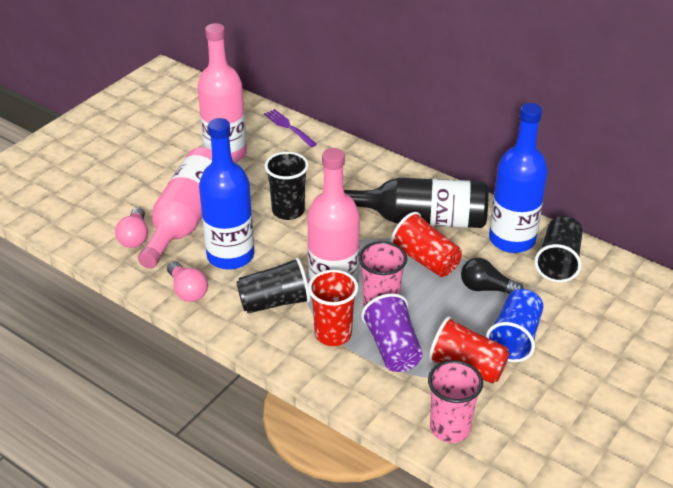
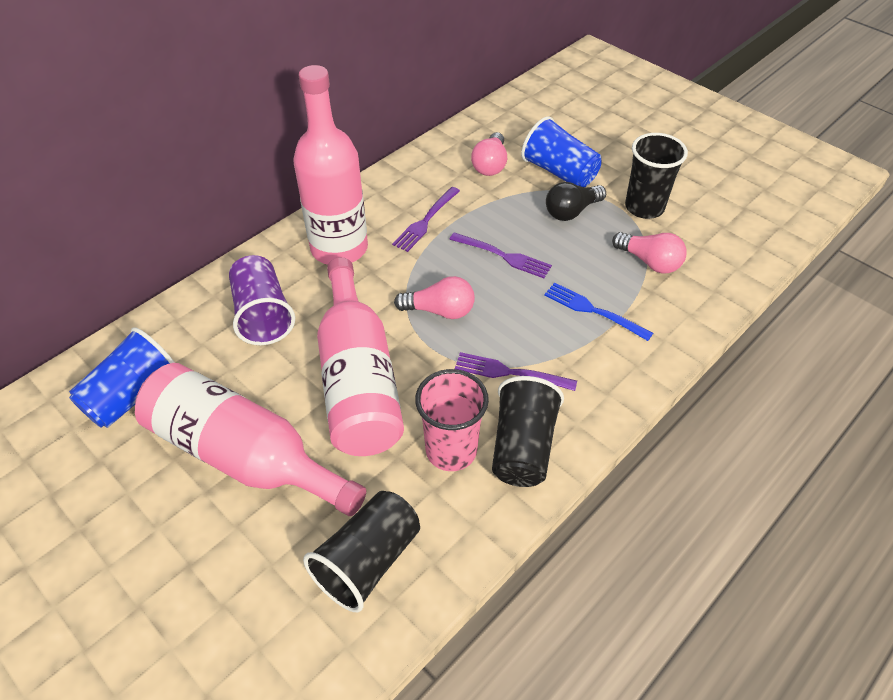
black bottle: [344,178,489,228] = 1 -> none = 0
blue bottle: [199,118,254,270] [489,103,548,253] = 2 -> none = 0
blue cup: [486,289,543,362] = 1 -> [69,327,175,428] [521,116,602,187] = 2
blue fork: none = 0 -> [544,282,653,341] = 1
pink cup: [359,241,407,307] [428,360,483,443] = 2 -> [415,369,489,471] = 1
pink light bulb: [115,207,148,248] [167,261,208,302] = 2 -> [394,276,475,319] [471,132,507,176] [612,232,687,274] = 3
purple fork: [264,109,317,147] = 1 -> [392,187,460,252] [449,232,552,278] [455,352,577,391] = 3
red cup: [308,270,358,346] [390,212,462,277] [428,316,510,384] = 3 -> none = 0

